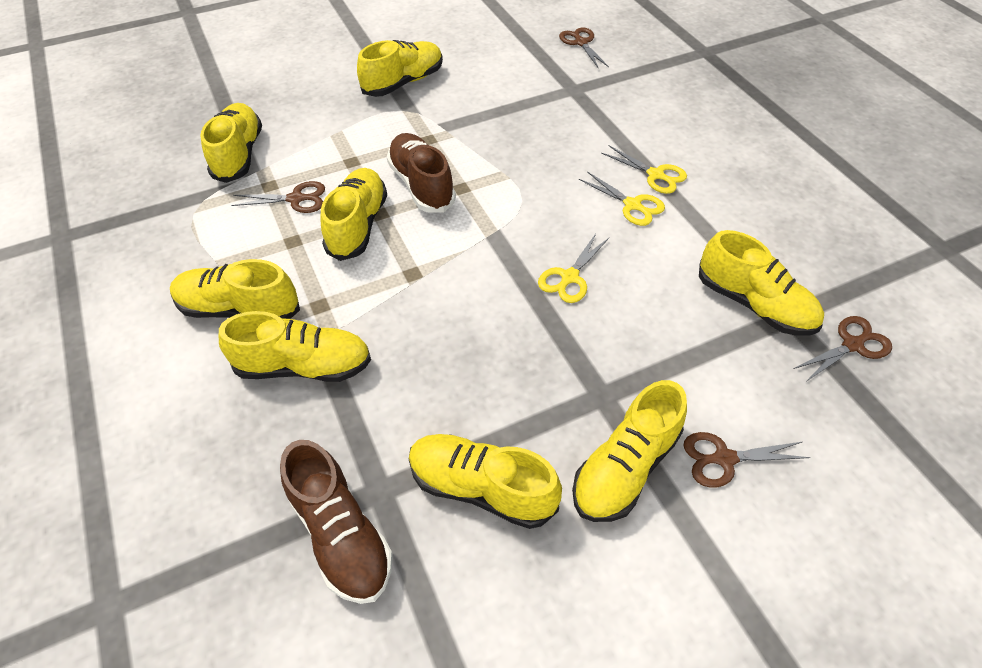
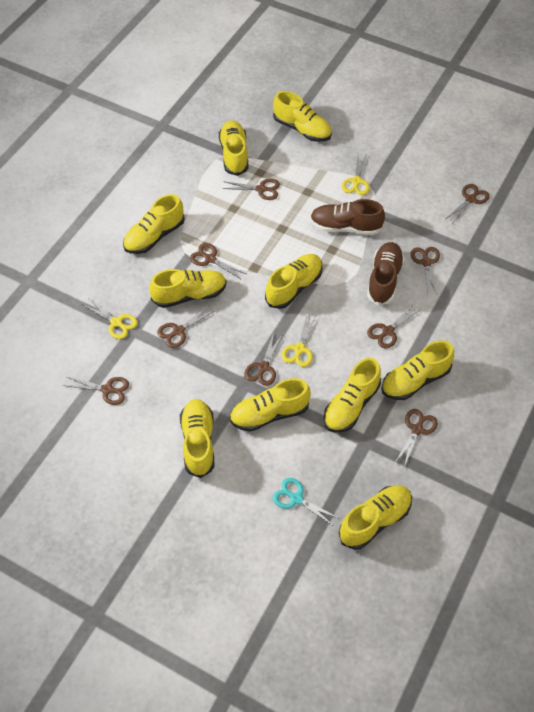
brown scissors: [231,181,325,213] [559,27,609,69] [683,432,811,488] [794,316,892,382] = 4 -> [63,377,129,405] [157,305,216,348] [190,243,246,280] [222,179,280,200] [245,333,283,386] [367,304,421,348] [394,409,438,467] [411,247,440,294] [446,184,490,223] = 9
turquoise scissors: none = 0 -> [273,478,340,527] = 1
yellow shoe: [170,259,300,319] [201,103,262,183] [219,311,371,382] [320,168,387,261] [357,40,443,97] [409,434,562,529] [572,380,687,522] [699,230,824,336] = 8 -> [123,194,185,254] [149,269,227,308] [180,399,214,478] [219,120,249,176] [230,378,311,432] [265,254,323,309] [273,91,332,142] [324,358,381,433] [339,485,412,550] [381,340,454,400] = 10

